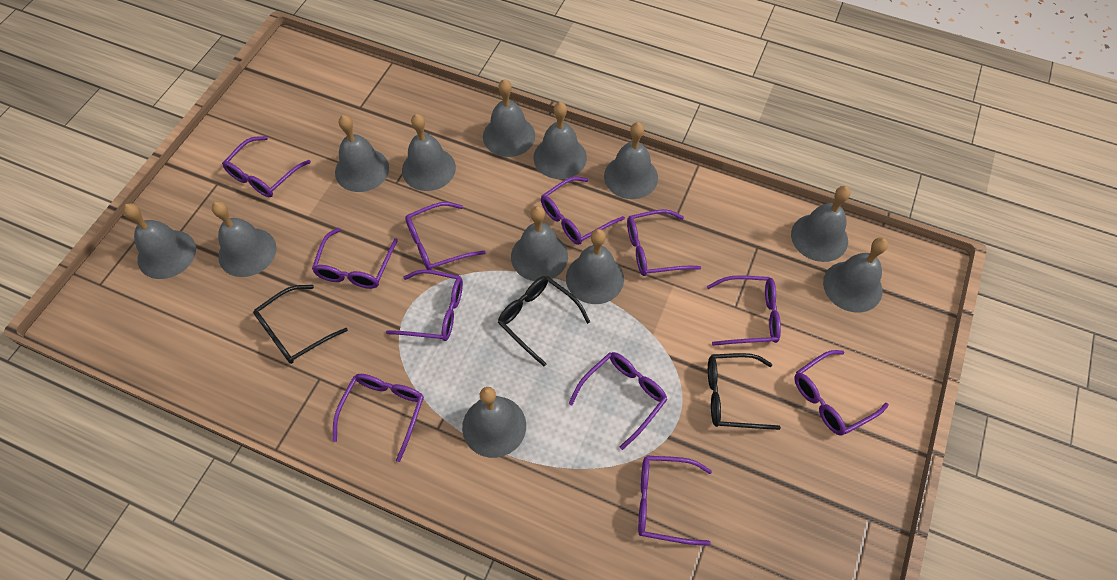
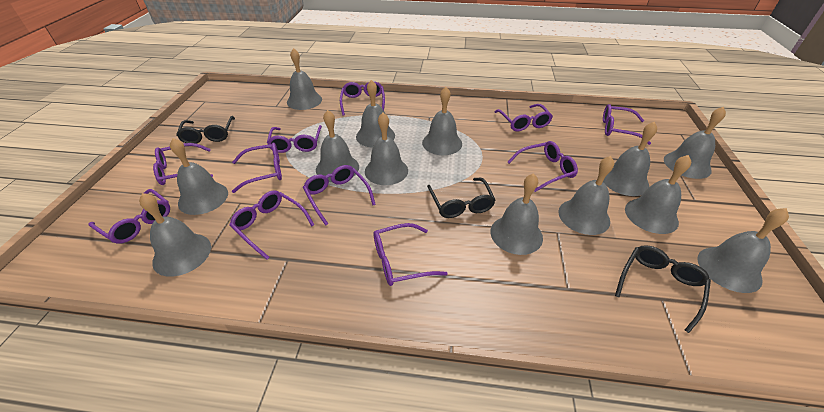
grey bell: [123,203,196,279] [212,201,276,277] [335,115,389,192] [402,114,456,191] [462,387,526,458] [483,79,535,157] [511,206,568,281] [533,102,587,179] [566,229,624,304] [604,122,658,199] [791,186,850,262] [823,237,888,313] = 12 -> [139,193,211,277] [170,138,228,215] [287,48,322,110] [316,110,359,182] [356,80,395,148] [365,113,408,185] [422,87,462,155] [490,173,543,255] [558,156,614,235] [603,122,657,196] [625,155,691,234] [664,107,726,179] [697,208,789,293] = 13

